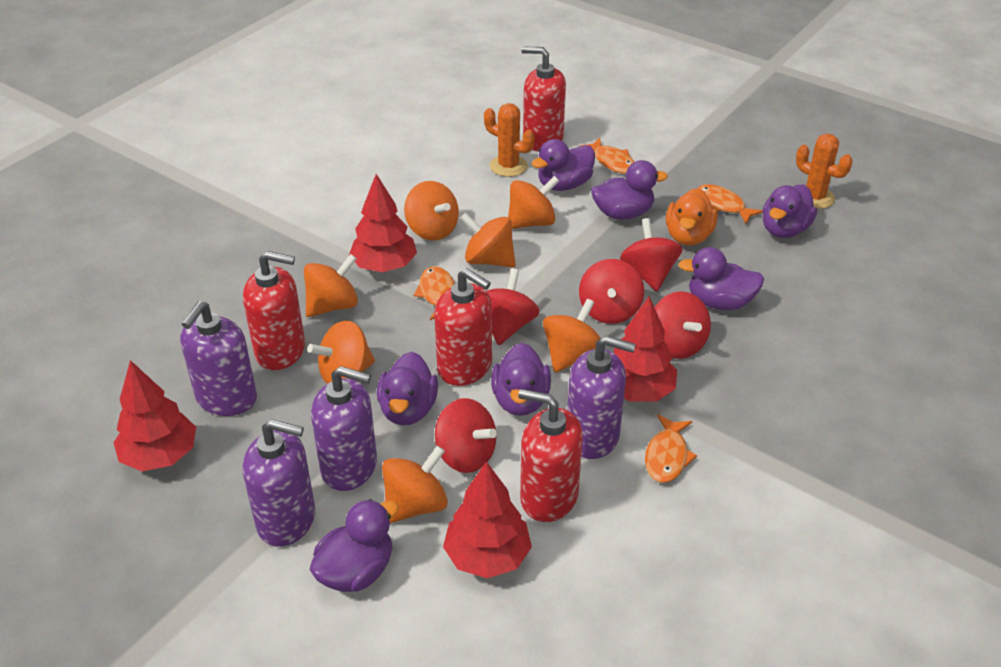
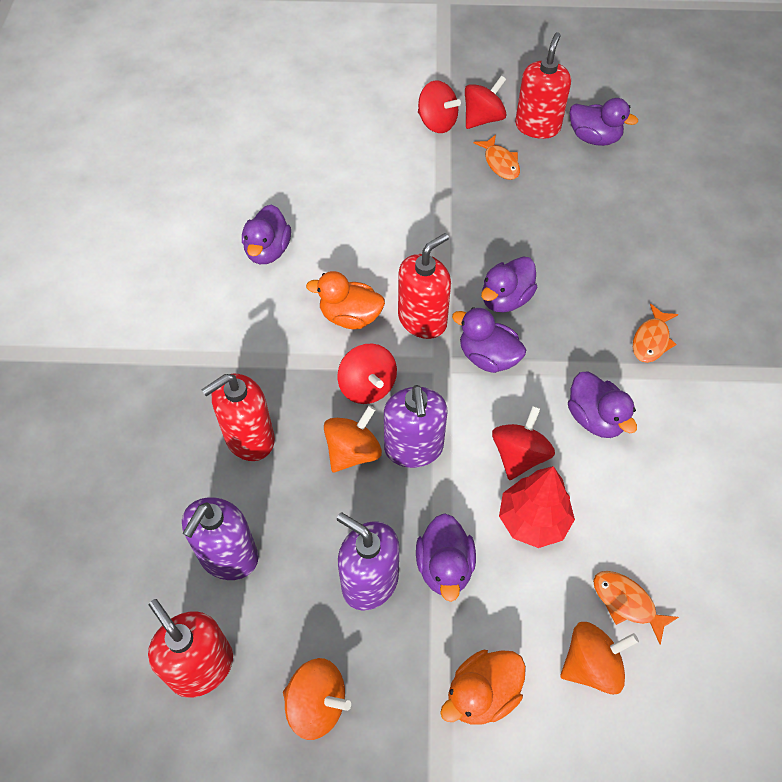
orange cactus: [484,103,535,177] [796,134,853,209] = 2 -> none = 0
orange duck: [666,188,718,246] = 1 -> [306,271,385,329] [440,650,526,725] = 2
orange fish: [413,266,455,320] [579,138,634,174] [645,414,697,483] [698,184,763,224] = 4 -> [473,135,520,180] [593,571,679,645] [633,304,678,363] = 3
orange spinning top: [304,254,358,317] [307,320,375,384] [382,446,448,523] [404,181,459,241] [461,213,516,267] [508,176,559,229] [543,299,601,372] = 7 -> [283,658,351,740] [324,405,382,472] [560,622,639,694] = 3
purple duck: [310,499,399,592] [377,352,438,425] [491,343,551,416] [532,139,595,191] [591,160,668,220] [678,247,764,310] [762,185,817,238] = 7 -> [242,204,291,264] [416,513,476,602] [452,307,526,373] [481,256,538,312] [568,371,637,438] [570,98,638,146] = 6
purple soap dispenser: [180,301,257,416] [243,419,315,547] [311,366,377,491] [567,336,636,459] = 4 -> [182,497,259,580] [337,512,399,611] [384,385,447,468] = 3
red spinning top: [435,398,497,473] [487,268,540,345] [579,259,644,324] [620,218,682,291] [654,291,711,359] = 5 -> [338,344,397,404] [418,80,461,133] [465,76,507,129] [492,406,555,480] = 4
red tree: [113,360,196,471] [349,174,417,272] [443,461,532,578] [614,296,677,402] = 4 -> [499,466,575,548] = 1

